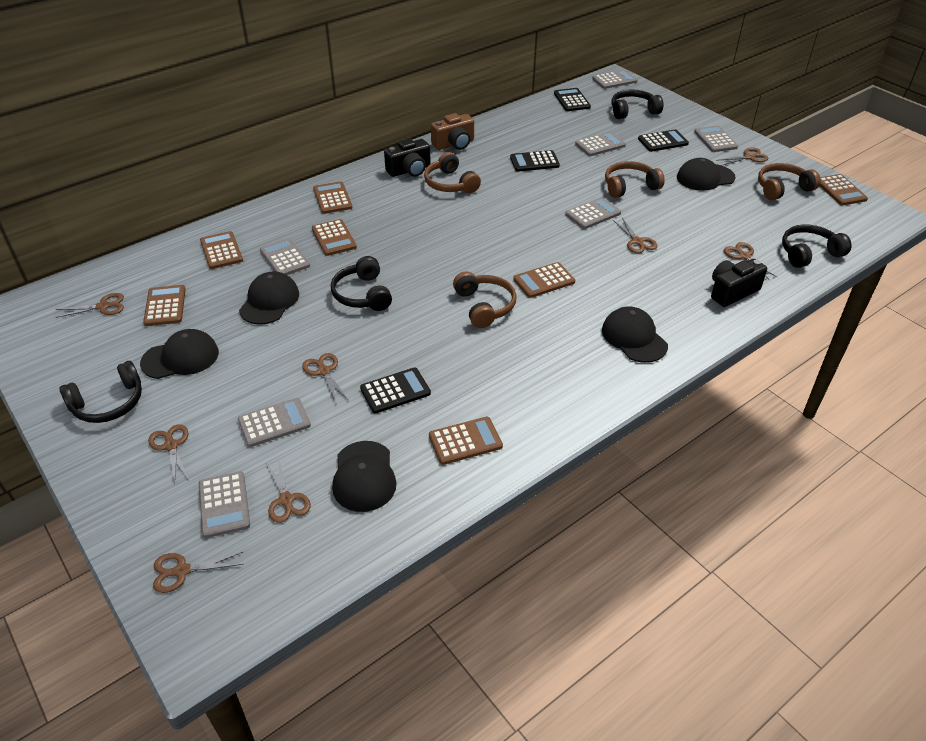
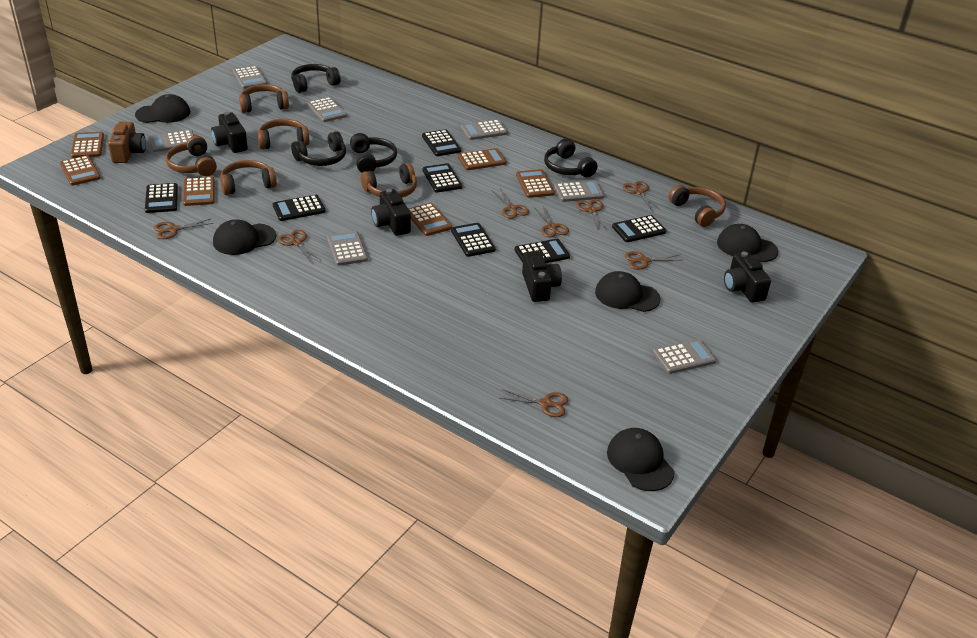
black calculator: [360,367,431,414] [510,150,560,172] [554,88,591,111] [638,129,689,152] = 4 -> [145,183,178,213] [273,195,326,221] [422,129,461,156] [422,163,462,193] [451,223,496,257] [515,239,570,263] [612,215,667,242] = 7
black camera: [384,138,431,177] [711,259,767,307] = 2 -> [211,112,248,153] [371,189,411,236] [522,251,562,302] [724,252,771,303] = 4
brown calculator: [143,285,186,326] [200,231,243,269] [312,219,357,256] [313,181,352,214] [429,417,503,465] [513,262,575,298] [819,174,868,205] = 7 -> [60,155,101,186] [71,132,104,158] [183,176,215,206] [408,203,452,236] [458,148,507,170] [516,169,555,198] = 6
brown headphones: [424,152,481,193] [453,271,516,328] [605,161,665,198] [758,163,820,200] = 4 -> [166,136,217,176] [220,160,277,195] [239,84,289,113] [257,119,310,150] [361,163,417,197] [669,185,726,227] = 6

